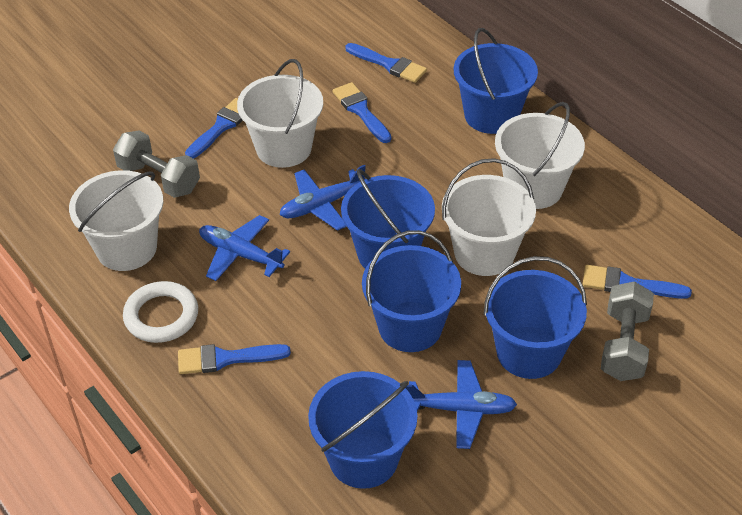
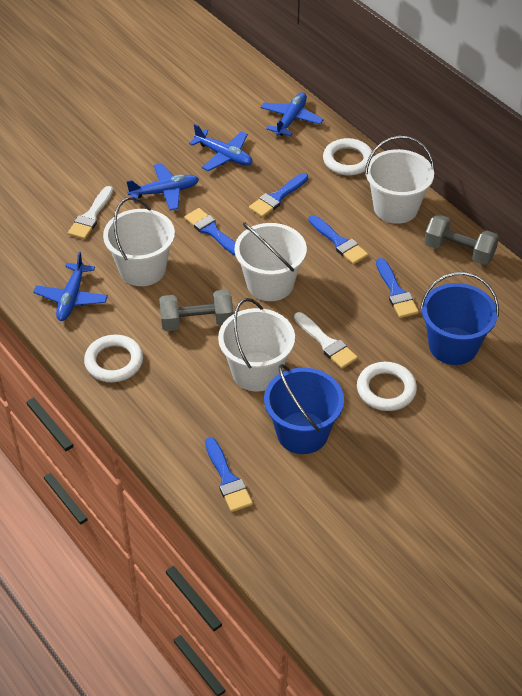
blue bucket: [308,371,417,489] [341,169,435,268] [362,230,461,352] [454,28,538,134] [484,256,587,379] = 5 -> [264,364,344,454] [420,272,499,365] = 2
blue plane: [199,215,290,281] [279,165,366,231] [406,360,517,449] = 3 -> [33,252,108,321] [126,163,199,210] [189,124,253,171] [261,92,324,136] = 4
white brush: none = 0 -> [68,186,113,239] [294,312,358,369] = 2
white ring: [123,281,198,343] = 1 -> [84,335,143,382] [323,138,374,176] [357,362,417,411] = 3

